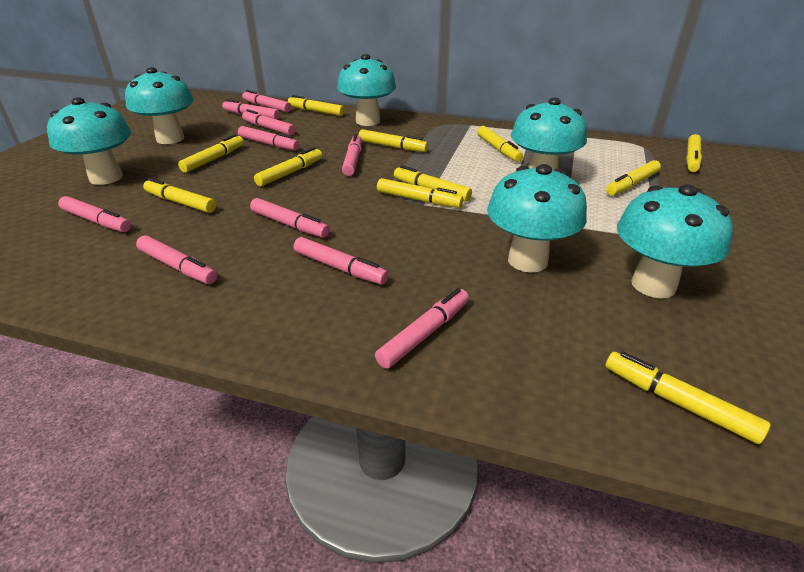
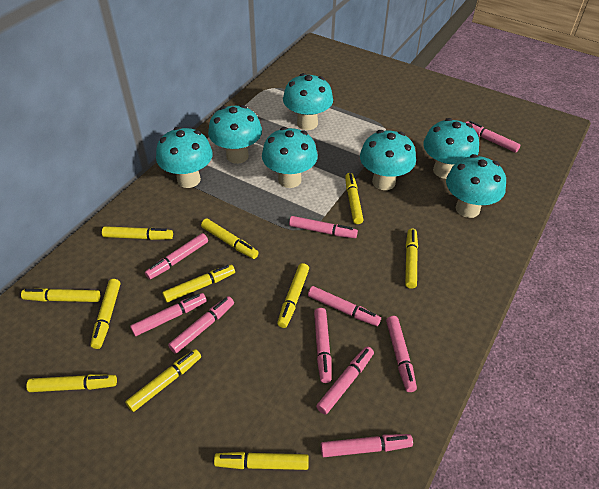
turquoise mushroom: [47,97,131,185] [125,67,194,144] [337,54,396,126] [487,164,587,273] [511,98,587,170] [617,184,733,298] = 6 -> [156,127,213,188] [208,105,262,164] [262,127,318,188] [283,73,333,130] [360,130,416,190] [423,118,479,179] [446,154,506,218] = 7

